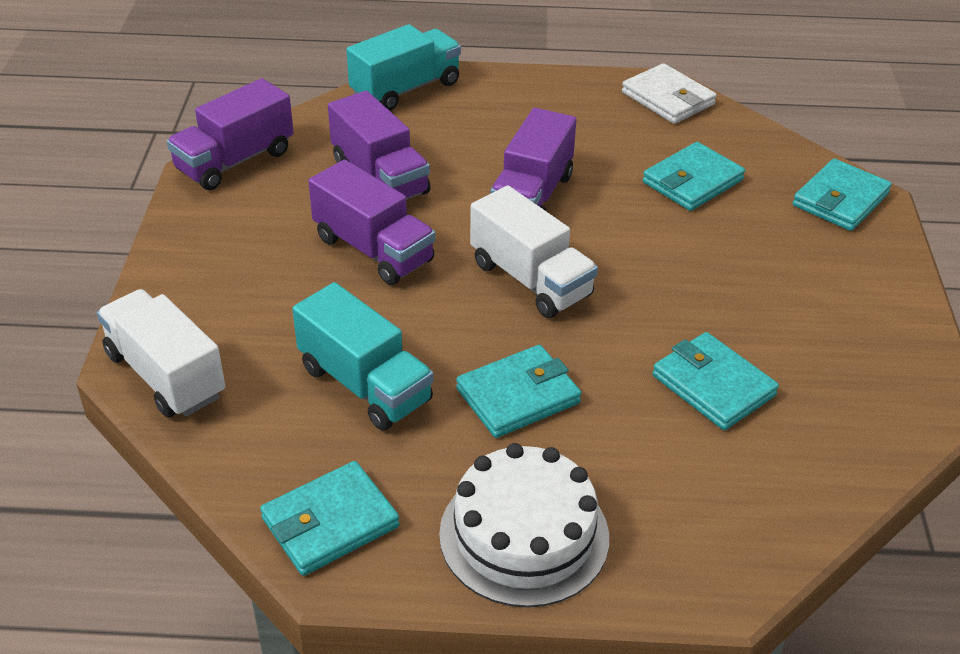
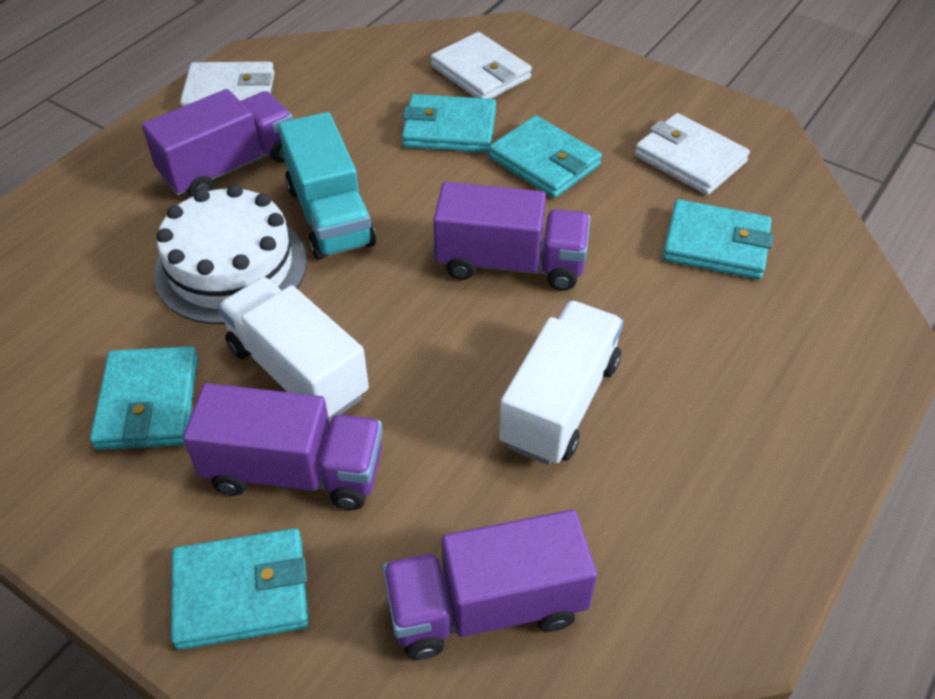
turquoise truck: [292,282,434,431] [346,24,461,111] = 2 -> [278,112,376,260] = 1
white wallet: [622,63,717,124] = 1 -> [180,62,275,107] [431,32,532,99] [635,113,750,195] = 3

